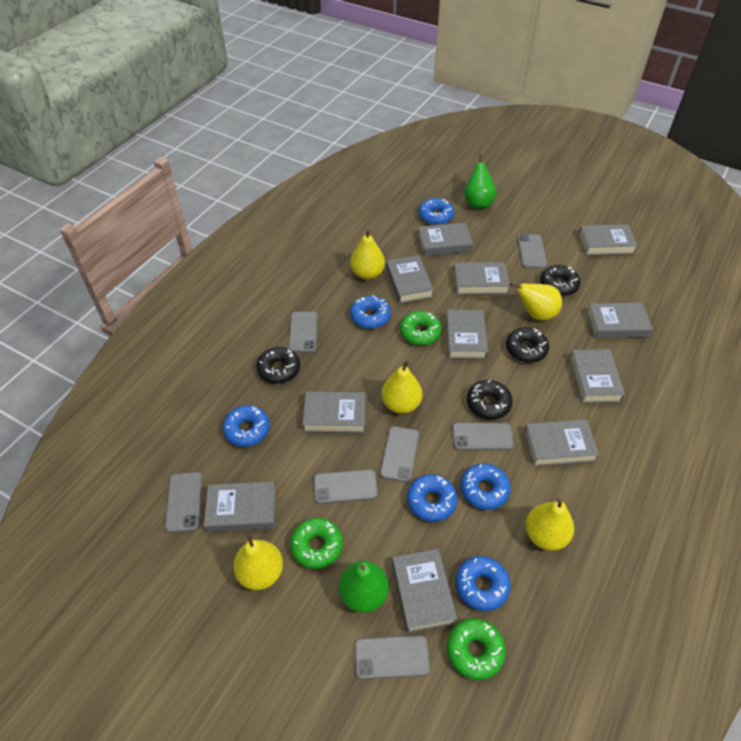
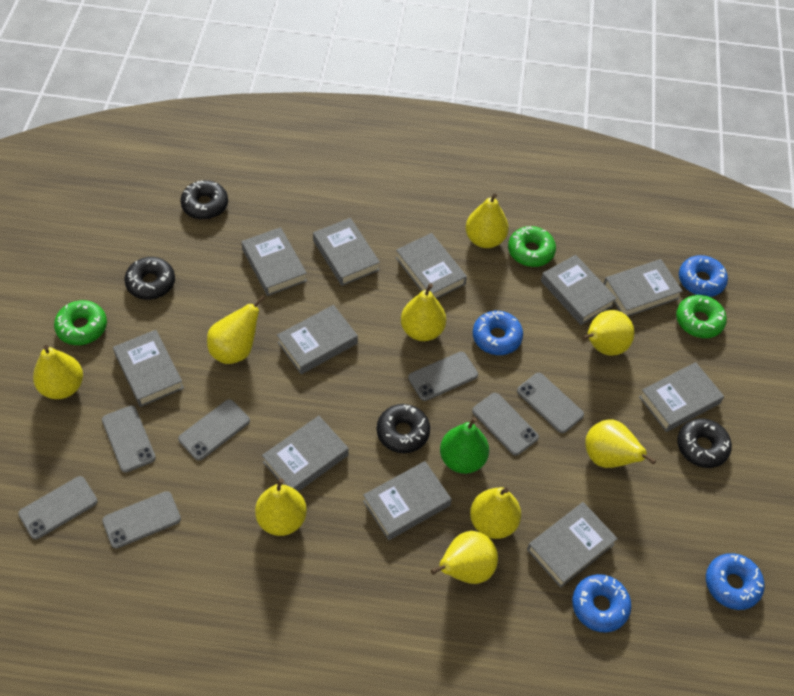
blue donut: [223,405,270,447] [350,295,391,329] [407,474,457,522] [419,198,454,225] [455,556,511,611] [460,463,511,510] = 6 -> [473,311,523,355] [572,574,631,633] [679,255,728,297] [706,553,765,610] = 4
green pear: [339,561,389,613] [464,154,496,209] = 2 -> [440,417,489,474] = 1
yellow pear: [233,533,283,590] [350,229,385,280] [381,360,422,414] [510,283,562,321] [525,498,574,551] = 5 -> [33,345,83,399] [207,295,266,364] [255,478,307,536] [401,283,446,341] [431,531,498,584] [466,193,509,248] [470,487,521,539] [582,310,634,356] [585,419,656,468] = 9

